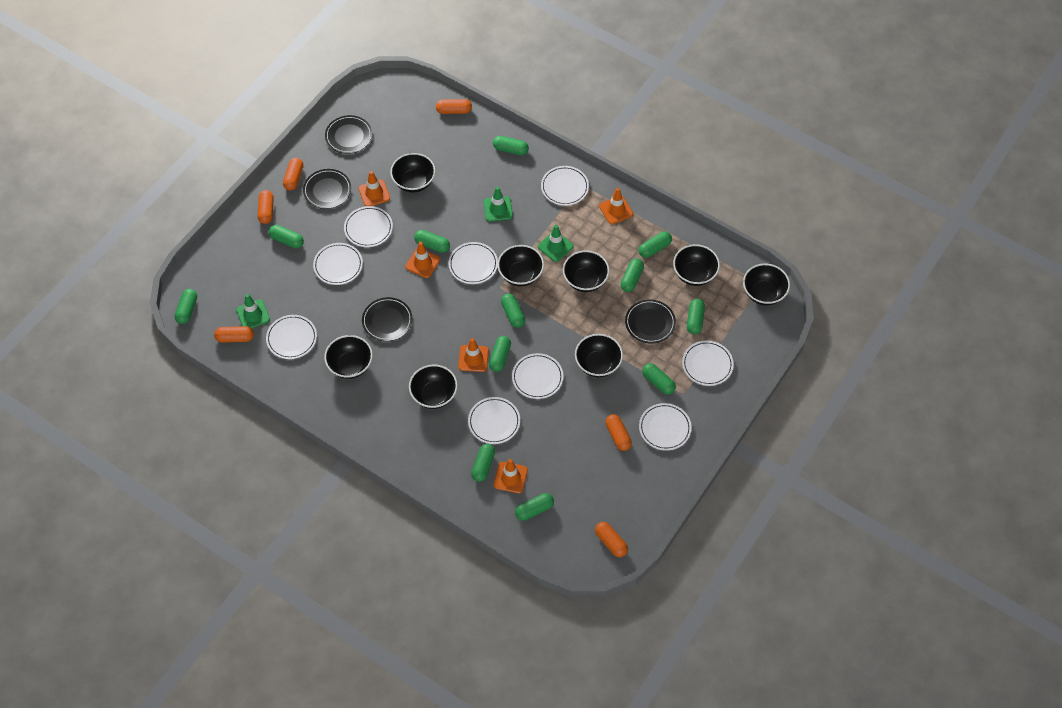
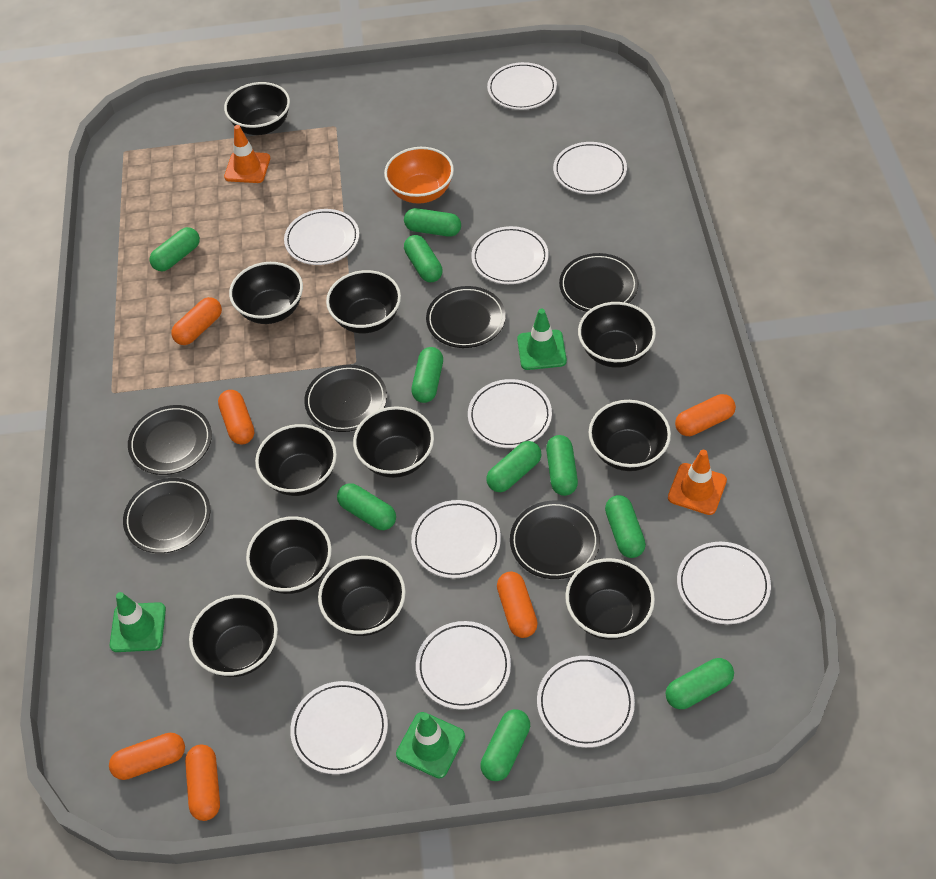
black bowl: [324,335,373,379] [390,153,435,193] [409,364,458,409] [497,245,544,286] [563,250,610,292] [575,334,623,377] [673,244,720,286] [743,263,790,306] = 8 -> [189,595,278,677] [224,82,290,135] [229,262,303,324] [246,516,332,594] [255,424,337,496] [318,556,406,636] [326,270,401,333] [353,406,434,478] [565,558,655,640] [578,302,656,368] [589,400,671,471] = 11
black plate: [303,169,351,209] [325,115,372,154] [362,297,412,341] [625,299,676,343] = 4 -> [123,478,210,553] [128,405,212,475] [304,365,387,432] [426,286,506,348] [510,501,600,579] [559,253,638,312] = 6
green capsule: [175,289,197,324] [269,225,304,249] [414,230,450,253] [471,444,495,482] [489,336,511,372] [493,136,529,155] [501,294,525,328] [515,493,554,521] [621,258,644,292] [639,232,672,258] [642,363,676,395] [687,299,705,334] = 12 -> [150,227,200,271] [337,483,396,530] [404,208,461,237] [404,235,443,282] [411,347,443,403] [480,709,530,781] [486,441,541,492] [546,435,578,496] [605,495,646,558] [666,658,734,709] = 10
orange bowl: none = 0 -> [384,147,454,204] = 1
orange traffic cone: [358,171,390,206] [405,242,440,278] [458,338,489,372] [494,459,528,493] [599,188,633,224] = 5 -> [224,125,270,183] [668,450,727,515] = 2
white plate: [266,315,317,359] [313,243,363,285] [344,206,393,247] [448,242,498,284] [468,397,520,444] [512,353,563,399] [541,166,589,206] [639,403,692,451] [682,341,734,386] = 9 -> [284,209,359,265] [290,681,388,774] [411,500,501,578] [416,621,511,710] [468,379,552,448] [471,226,549,284] [487,62,557,110] [537,656,635,748] [553,142,627,194] [677,542,771,624] = 10

